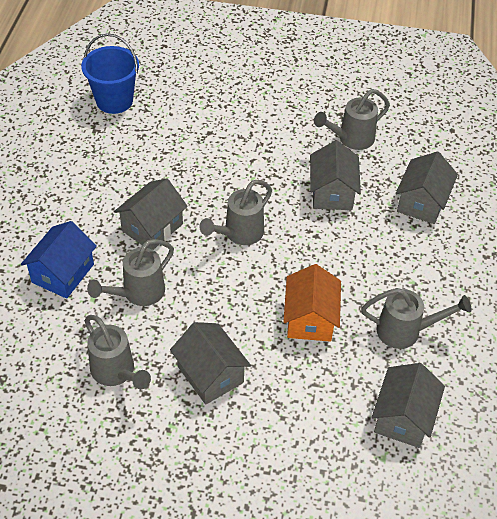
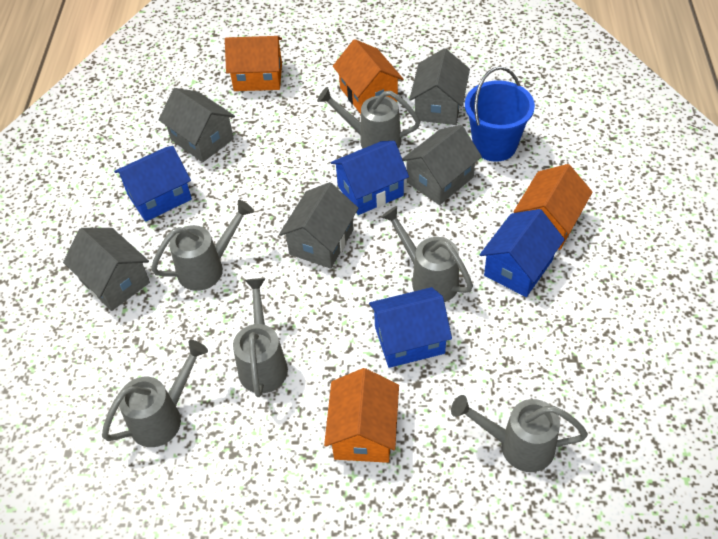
blue house: [21,221,97,299] = 1 -> [114,146,192,222] [331,141,409,215] [369,287,452,368] [480,209,565,297] = 4
grey watering can: [84,315,151,389] [87,239,174,306] [199,180,272,245] [314,89,390,150] [361,288,472,349] = 5 -> [102,340,208,447] [151,200,254,291] [233,278,288,397] [317,87,420,149] [381,206,473,302] [451,395,588,472] = 6
orange house: [283,264,341,342] = 1 -> [225,36,282,91] [324,368,399,463] [333,39,403,114] [513,164,593,250] = 4

